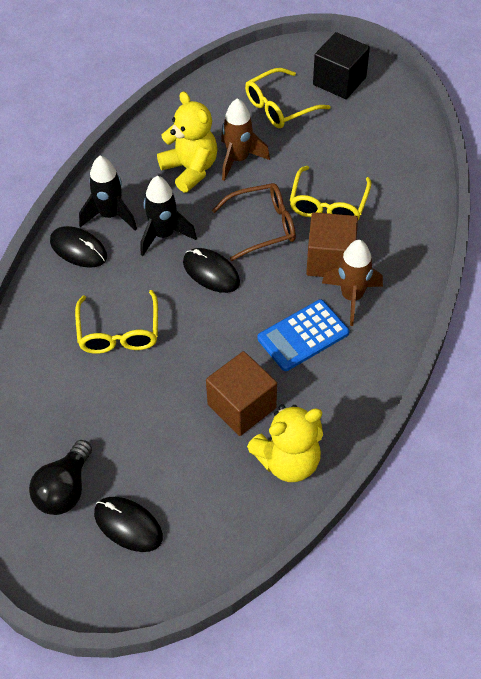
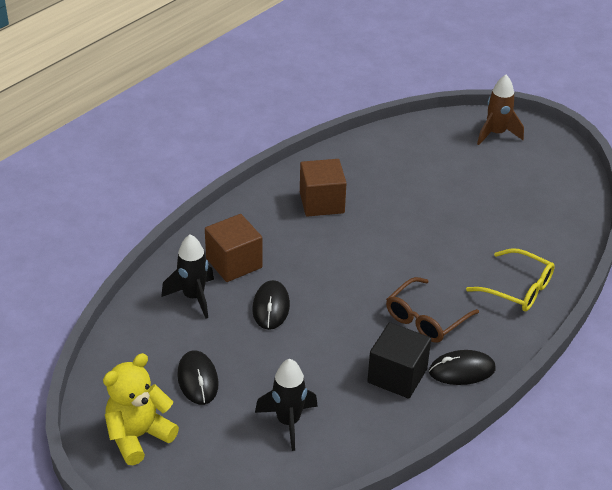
black light bulb: [29,440,92,515] = 1 -> none = 0
blue calculator: [258,299,349,371] = 1 -> none = 0
brown rocket: [221,98,270,181] [322,240,383,326] = 2 -> [477,75,524,145] = 1
yellow glasses: [75,290,158,354] [245,68,331,128] [290,166,372,220] = 3 -> [466,248,555,311] = 1
yellow teddy bear: [157,91,218,193] [247,404,323,482] = 2 -> [103,353,179,465] = 1

